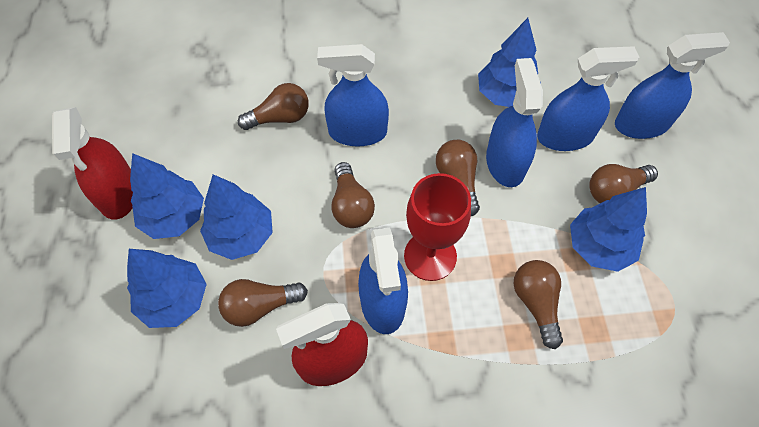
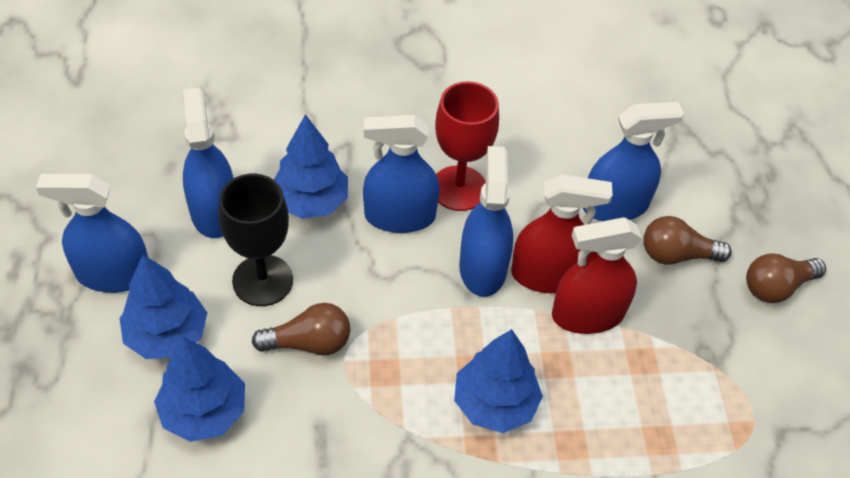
black goblet: none = 0 -> [219,174,293,306] = 1
blue tree: [127,249,207,328] [130,153,204,239] [200,174,273,260] [478,18,541,107] [570,187,647,272] = 5 -> [120,255,207,359] [154,337,245,442] [274,114,348,219] [454,329,543,433] = 4
brown light bulb: [218,279,308,327] [238,83,309,130] [331,162,375,228] [436,140,480,216] [514,260,563,349] [589,164,658,203] = 6 -> [252,303,350,356] [643,216,732,265] [746,253,826,303] = 3

